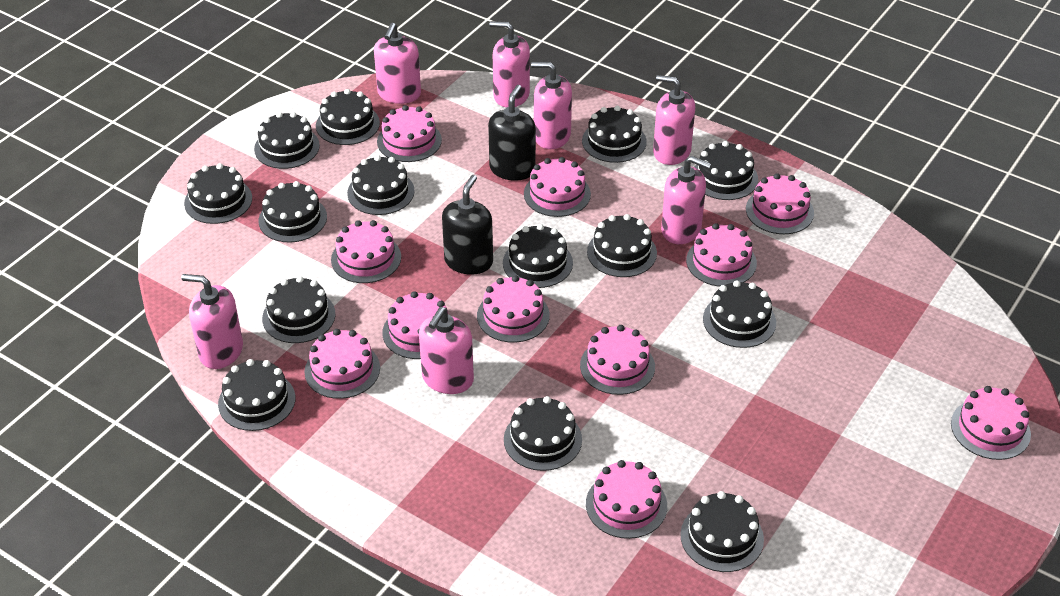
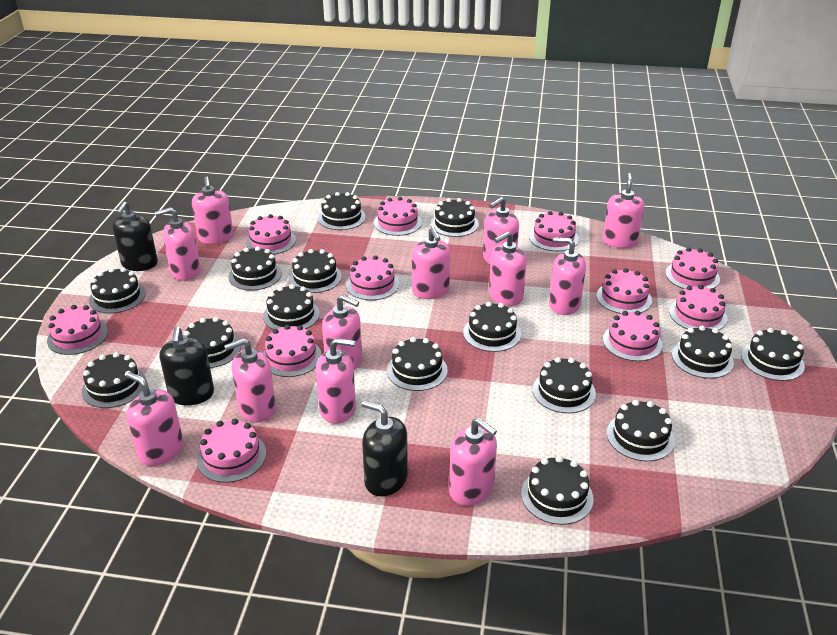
black cake: [184,163,252,224] [218,359,295,431] [254,112,320,169] [258,181,327,243] [262,276,336,343] [316,89,380,145] [347,155,415,215] [503,224,573,288] [504,396,582,471] [582,106,647,163] [587,214,657,277] [680,491,764,572] [694,141,758,200] [703,280,776,348] = 14 -> [82,352,147,408] [89,267,146,314] [184,317,241,368] [228,246,282,291] [263,284,320,329] [289,249,342,293] [318,192,366,230] [387,337,448,391] [431,198,479,237] [463,302,521,352] [521,456,594,525] [533,357,596,413] [607,400,675,461] [672,326,734,379] [741,328,805,381] = 15
black soap dispenser: [442,175,493,275] [488,85,536,181] = 2 -> [112,201,158,271] [160,326,214,405] [362,401,408,497] = 3
pink soap dispenser: [181,274,243,369] [374,23,421,104] [419,307,474,394] [490,21,530,108] [531,62,572,149] [653,75,695,165] [661,156,711,244] = 7 -> [126,372,183,466] [155,207,201,281] [192,176,234,244] [224,338,276,422] [316,338,356,424] [322,295,362,370] [412,227,450,299] [449,418,497,506] [483,197,519,264] [489,232,527,306] [549,237,586,315] [602,173,645,248] = 12

